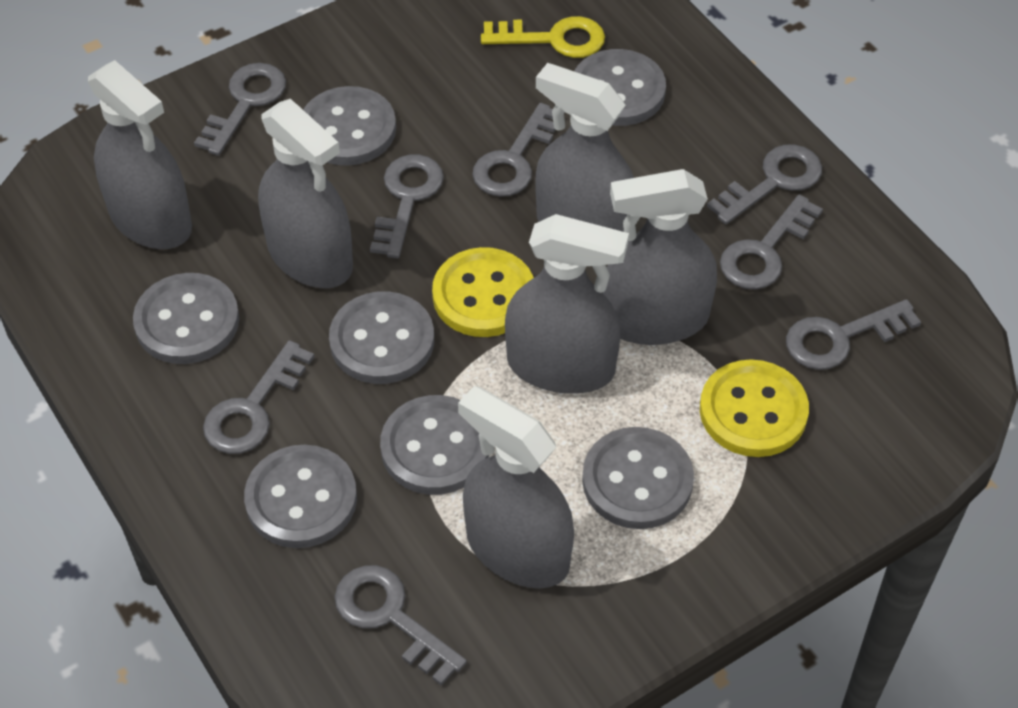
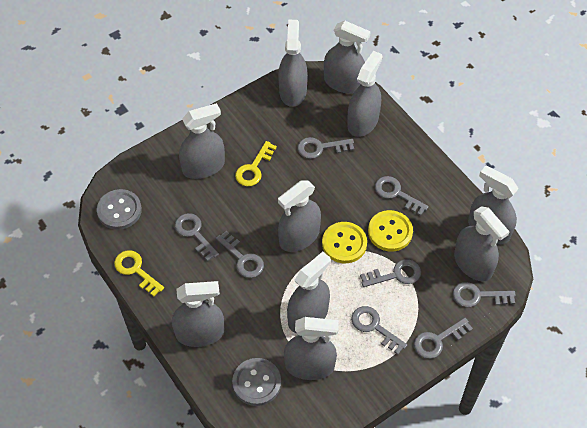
grey button: [133,273,239,364] [244,445,357,548] [303,86,396,166] [329,291,434,384] [380,395,489,495] [574,49,666,126] [582,427,694,529] = 7 -> [97,189,142,230] [232,358,281,406] = 2
grey spray bottle: [88,60,192,249] [258,99,353,288] [458,386,574,588] [505,214,629,394] [536,63,634,232] [603,169,717,345] = 6 -> [172,281,224,347] [179,103,225,179] [278,20,308,107] [278,180,321,252] [284,317,339,380] [287,252,331,333] [324,21,371,94] [347,51,382,137] [454,206,510,282] [468,166,518,245] = 10
yellow key: [481,16,605,58] = 1 -> [114,250,164,296] [235,141,277,186] = 2

